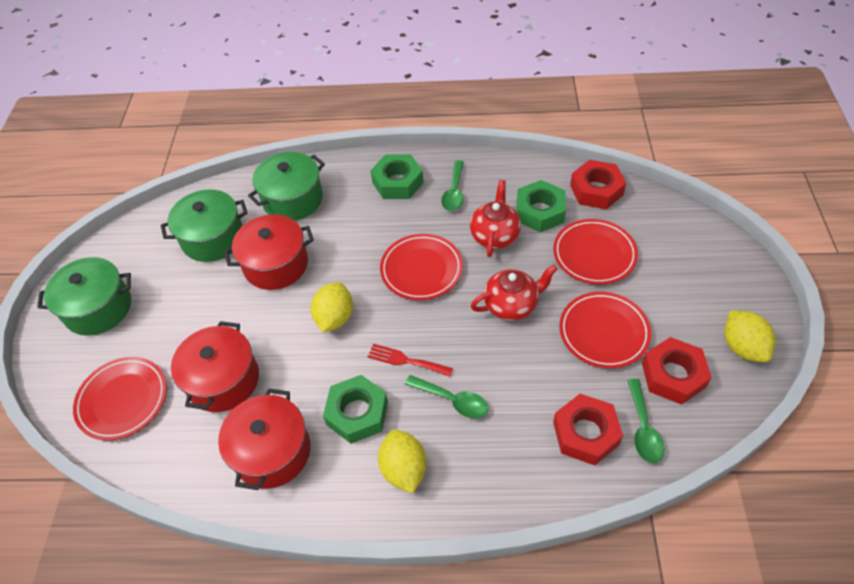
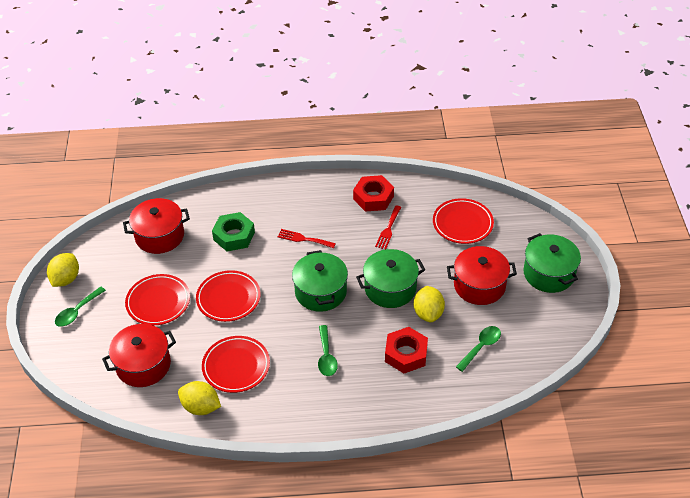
green nut: [323,375,388,444] [370,154,424,199] [517,180,566,232] = 3 -> [212,212,255,251] = 1
red fork: [368,344,453,377] = 1 -> [278,229,336,248] [375,205,401,249] = 2
red nut: [553,394,623,465] [570,160,626,209] [642,337,712,405] = 3 -> [353,175,394,212] [385,327,428,373] = 2
red teapot: [470,180,521,257] [471,265,558,321] = 2 -> none = 0

